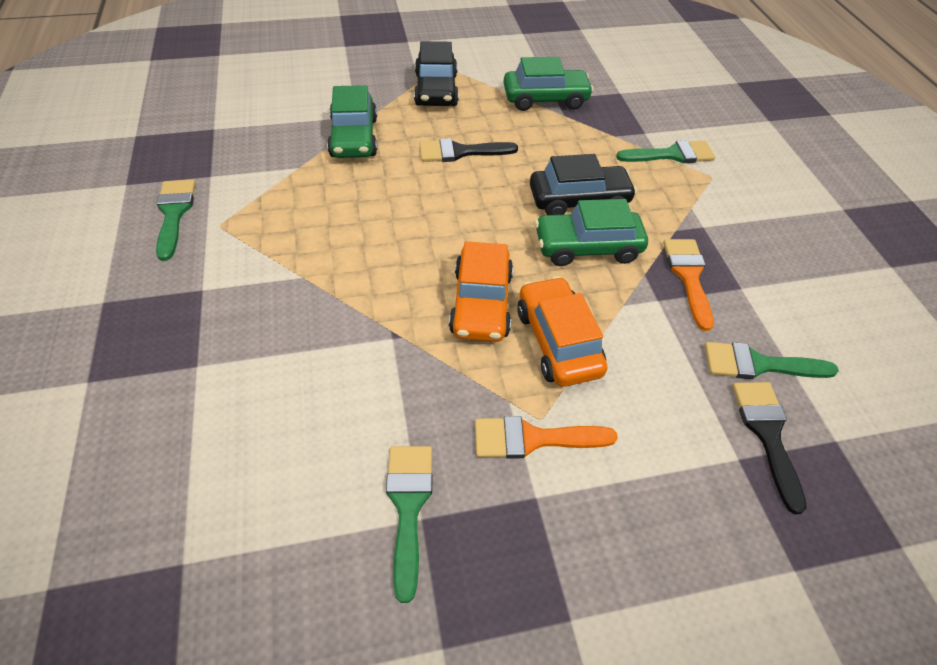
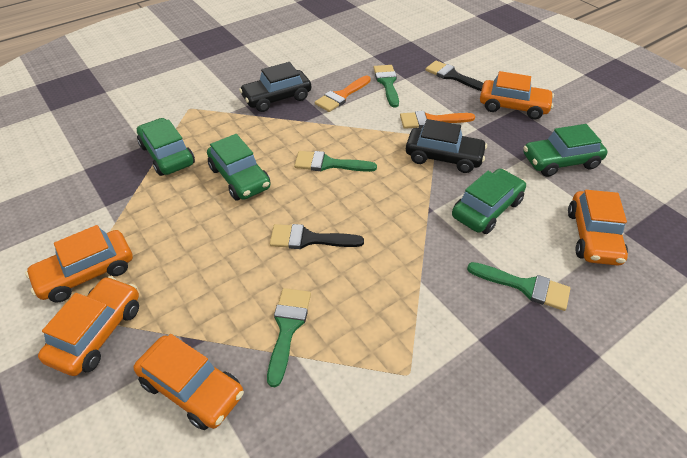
green car: [327,85,377,158] [503,57,594,111] [535,199,648,266] = 3 -> [137,118,195,176] [207,134,271,200] [452,169,526,234] [523,124,607,177] = 4
orange car: [449,241,513,342] [517,276,607,387] = 2 -> [25,225,133,303] [38,276,139,376] [133,334,244,430] [480,71,554,120] [568,190,628,266] = 5

